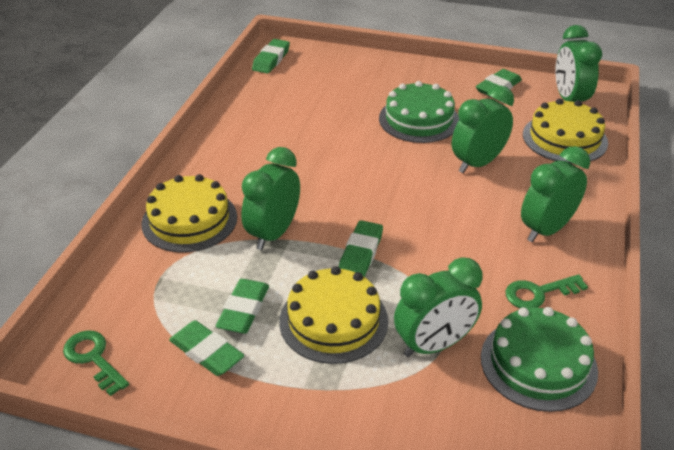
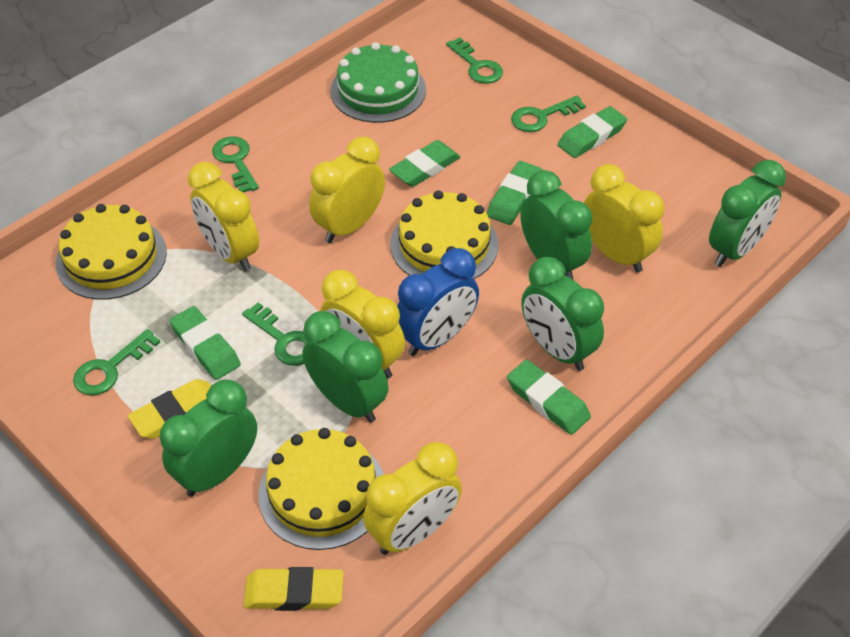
blue clock: none = 0 -> [397,248,479,356] = 1
green cake: [379,81,459,143] [481,307,598,412] = 2 -> [331,42,426,123] = 1
green key: [63,330,129,396] [506,274,588,308] = 2 -> [73,329,160,396] [212,136,259,192] [242,303,308,366] [446,38,503,84] [511,96,586,132] = 5
yellow clock: none = 0 -> [188,162,259,271] [309,137,385,243] [320,270,405,379] [363,442,462,555] [584,164,664,273] = 5
yellow eraser: none = 0 -> [128,379,211,439] [243,567,343,611] = 2

